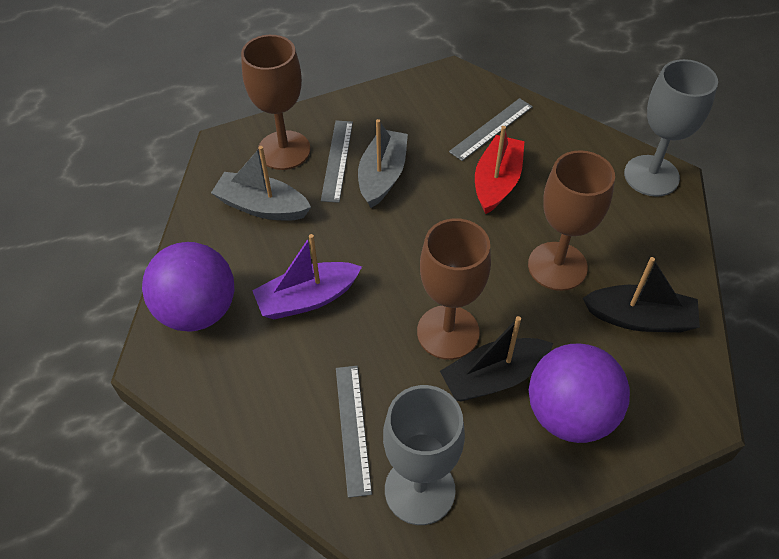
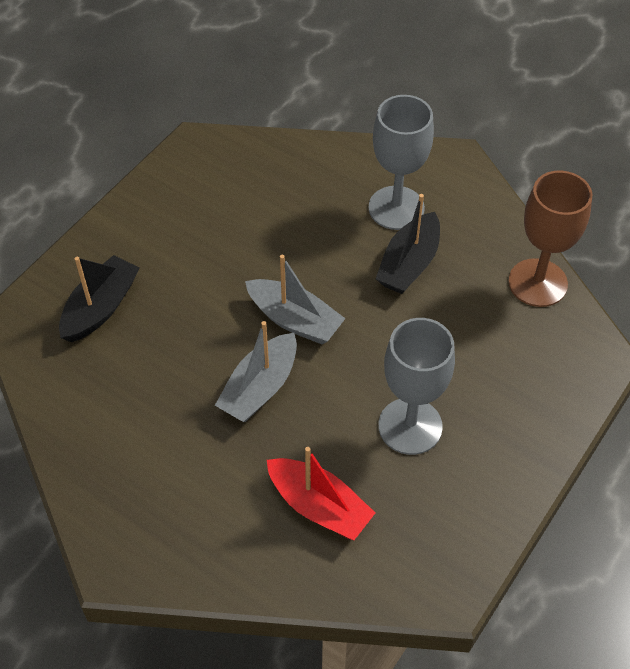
brown goblet: [241,35,311,170] [417,218,491,360] [528,150,615,291] = 3 -> [508,170,592,307] = 1
grey ruler: [321,121,353,203] [336,366,372,498] [449,98,533,161] = 3 -> none = 0
purple ball: [142,242,235,332] [529,343,630,443] = 2 -> none = 0
purple boat: [252,234,362,319] = 1 -> none = 0

